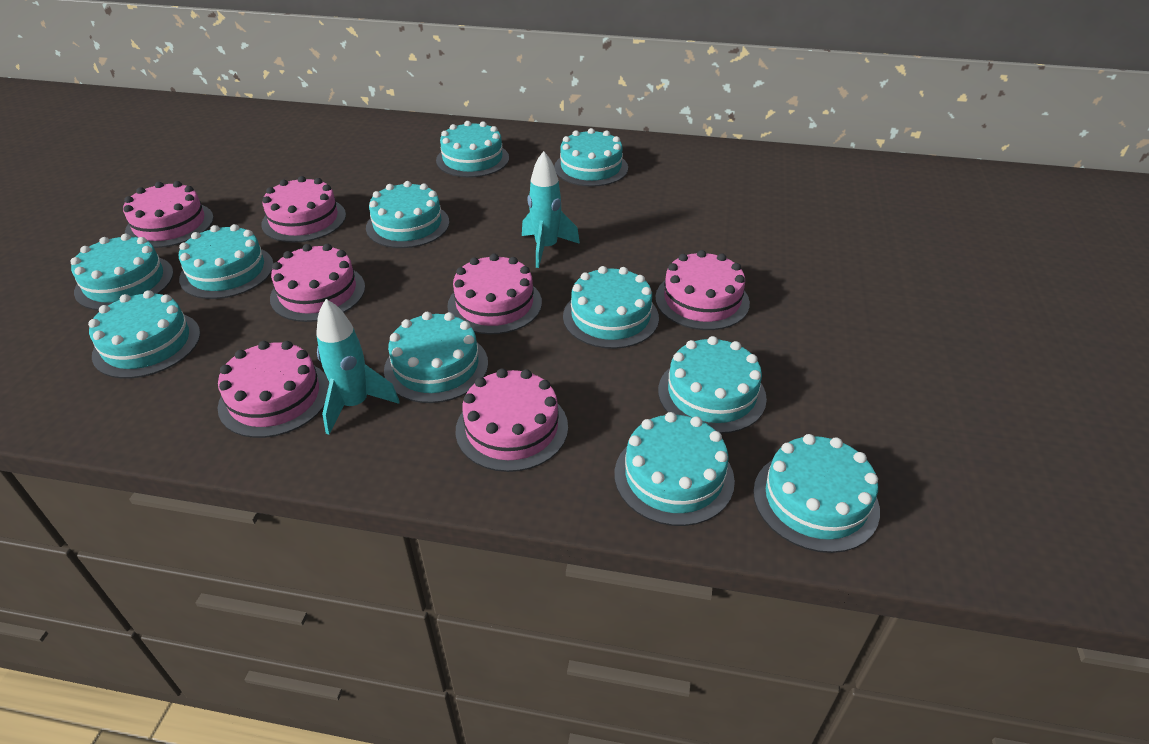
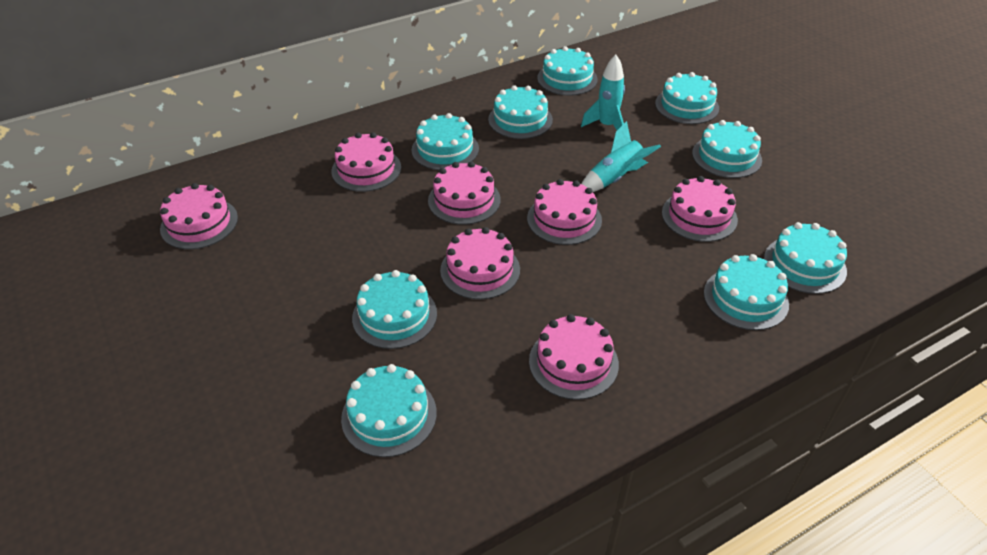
turquoise cake: [70,234,174,310] [88,290,200,379] [179,224,273,299] [366,181,449,248] [384,312,488,403] [436,121,509,177] [554,128,628,187] [563,266,659,349] [614,412,735,526] [658,336,767,434] [753,434,880,553] = 11 -> [341,364,437,457] [352,270,437,349] [411,113,479,170] [488,85,553,139] [537,46,598,96] [655,72,719,124] [692,120,762,178] [704,254,789,330] [764,222,847,294] = 9

